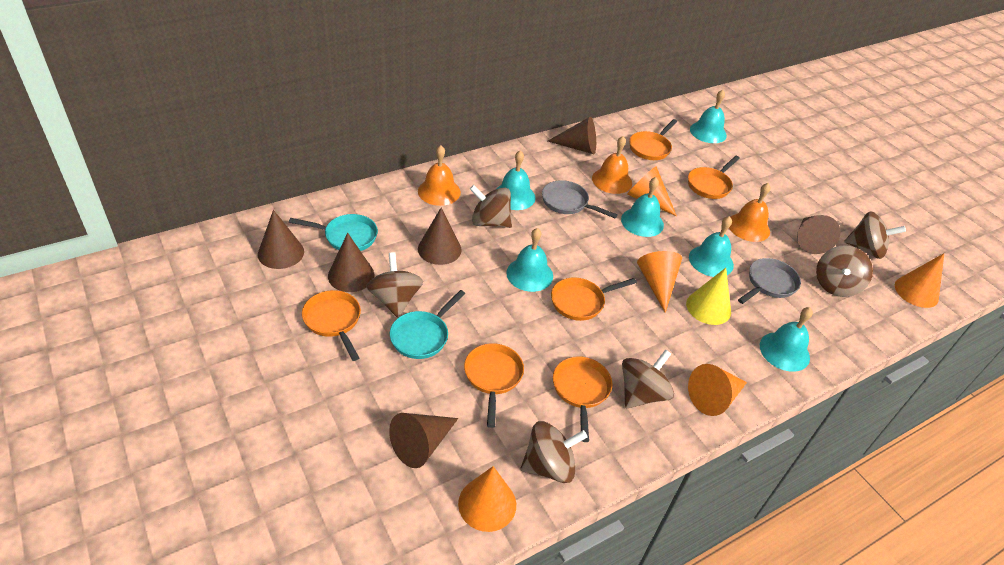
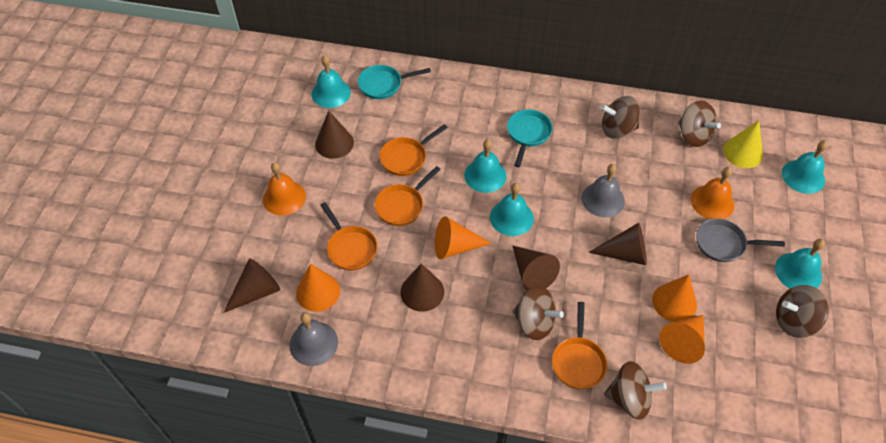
brown cone: [258,210,304,269] [328,233,374,292] [389,413,458,468] [418,207,462,265] [548,117,596,154] [797,215,841,254] = 6 -> [223,258,280,313] [315,111,354,159] [400,264,444,312] [513,246,560,290] [588,223,647,265] = 5
brown spinning top: [366,252,423,318] [470,185,512,228] [521,421,587,483] [622,349,674,408] [816,245,873,297] [844,211,906,259] = 6 -> [513,286,564,340] [601,96,639,139] [604,361,667,420] [678,101,721,147] [776,285,829,338] = 5
grey bell: none = 0 -> [289,312,338,366] [582,164,625,217] = 2
grey pan: [542,180,618,218] [738,258,801,304] = 2 -> [696,218,785,262] = 1
orange bell: [418,145,461,206] [592,136,632,194] [729,183,770,242] = 3 -> [263,162,306,216] [691,167,735,219] = 2
orange cone: [458,466,516,532] [627,166,677,216] [637,251,682,313] [688,364,747,416] [895,253,944,308] = 5 -> [296,264,340,312] [435,216,492,259] [652,275,697,322] [659,315,705,364] = 4
orange pan: [302,290,361,361] [464,343,524,428] [551,278,637,321] [553,356,612,442] [629,119,677,160] [688,156,740,199] = 6 -> [321,202,377,270] [375,166,441,226] [380,124,448,176] [552,302,607,389] = 4
turquoise bell: [495,150,536,210] [506,228,553,292] [621,177,664,237] [689,216,734,277] [690,90,727,143] [760,307,813,372] = 6 -> [312,55,351,108] [464,139,507,193] [490,183,534,236] [775,239,825,289] [782,140,828,194] = 5

